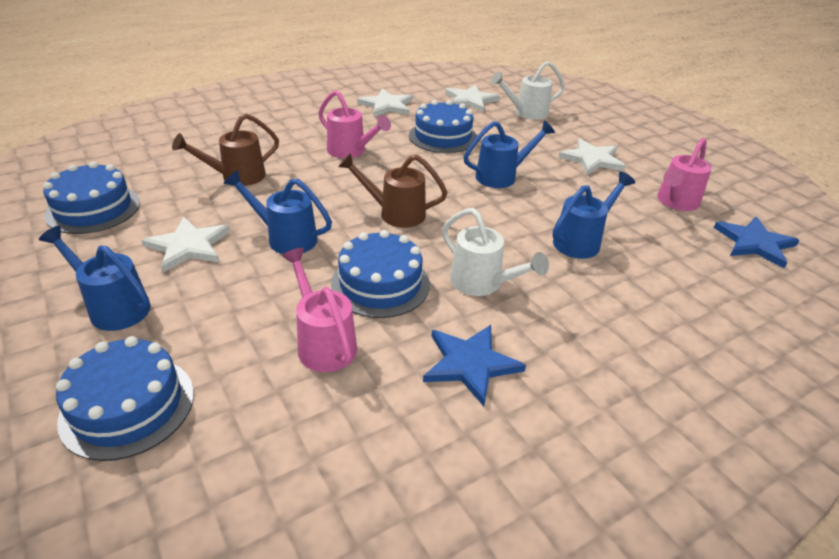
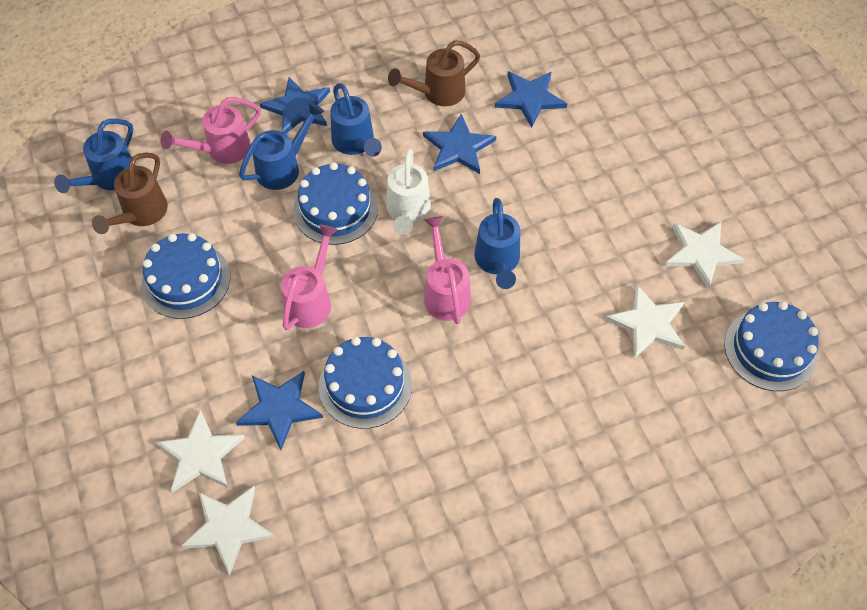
blue star: [423,325,526,406] [714,217,800,268] = 2 -> [236,371,323,450] [259,77,330,134] [423,114,496,174] [495,71,567,128] = 4
white watering can: [442,208,549,296] [490,61,565,120] = 2 -> [387,149,431,235] = 1

